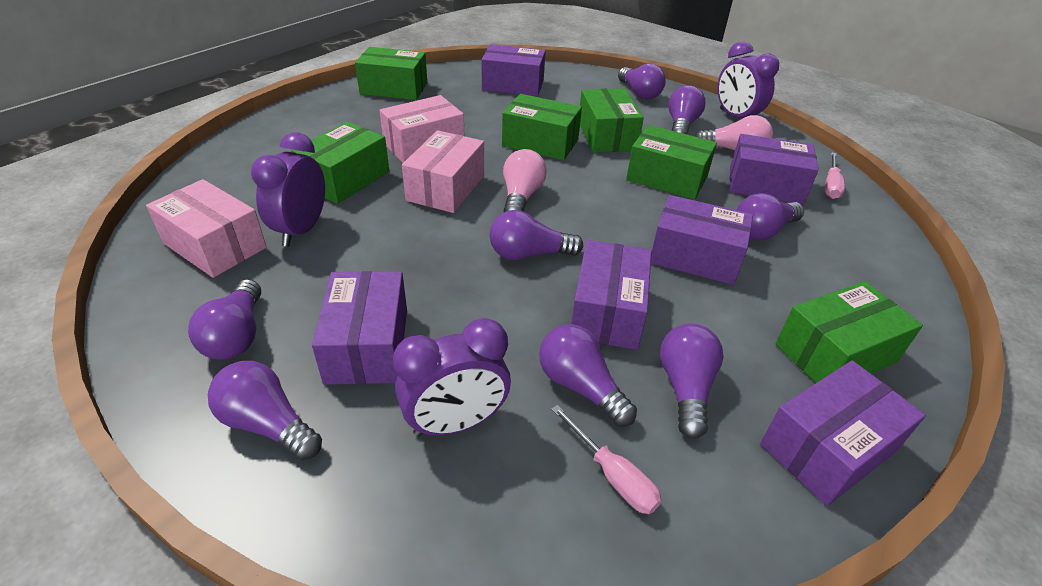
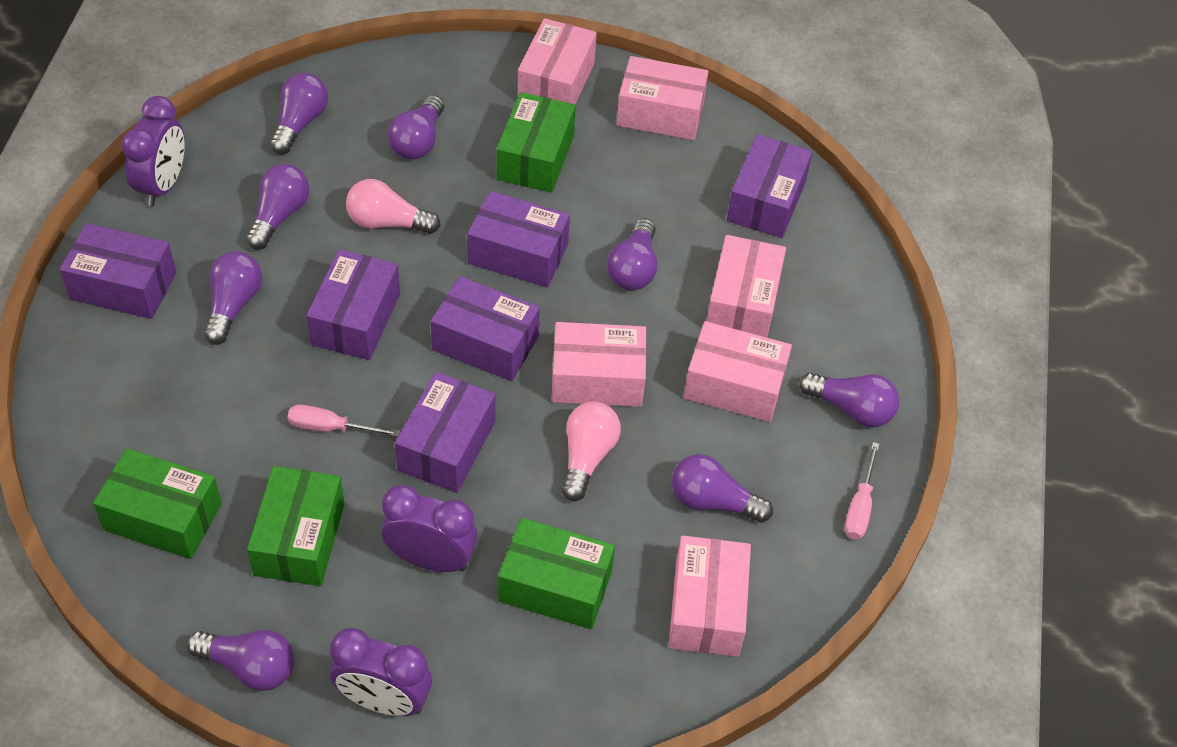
green box: [291,122,389,204] [355,47,427,100] [502,94,582,160] [580,88,644,153] [626,125,717,200] [776,281,923,383] = 6 -> [93,448,222,559] [247,466,344,586] [496,92,576,193] [498,518,615,629] = 4
pink box: [146,179,267,278] [379,95,464,163] [402,130,484,213] = 3 -> [517,18,597,104] [551,322,646,407] [617,56,709,140] [669,535,751,657] [684,321,792,422] [707,235,786,338] = 6

